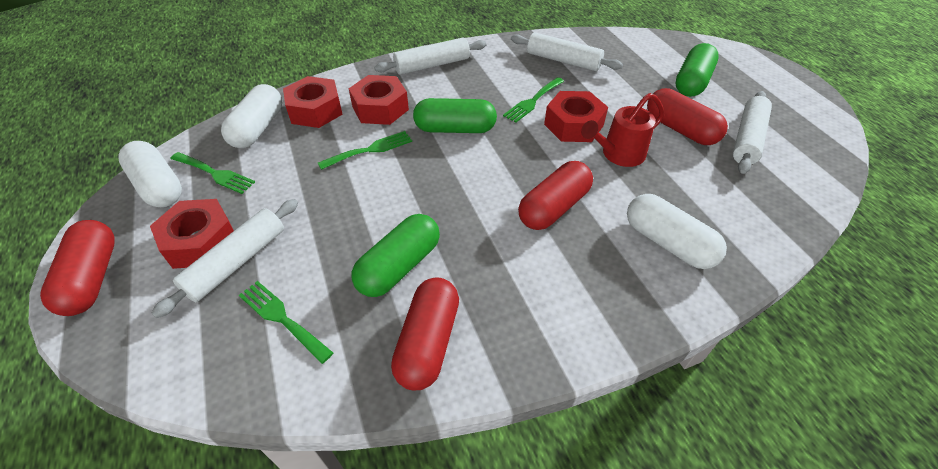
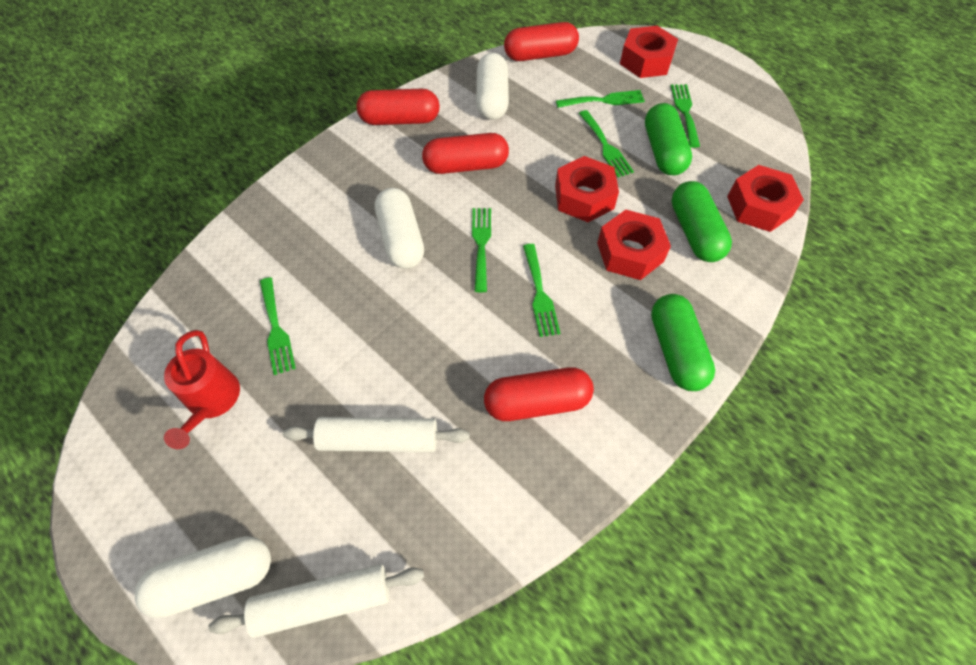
green fork: [170,152,255,194] [239,281,333,364] [318,131,412,170] [503,77,564,123] = 4 -> [260,277,296,375] [472,208,491,292] [523,244,560,337] [556,90,645,108] [579,110,634,177] [671,84,700,148] = 6
white rolling pin: [151,199,298,318] [374,37,486,75] [511,32,623,71] [733,91,772,174] = 4 -> [208,564,424,638] [283,417,470,452] = 2

